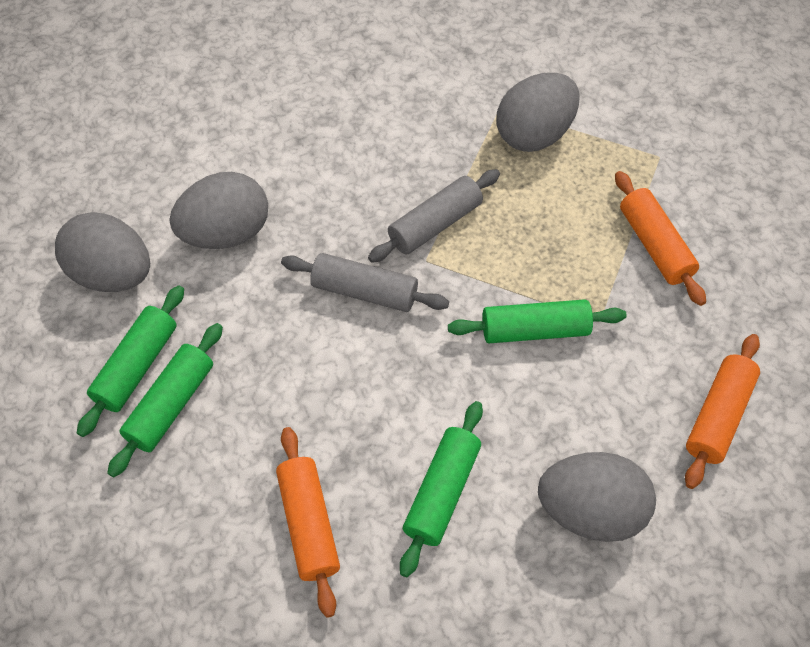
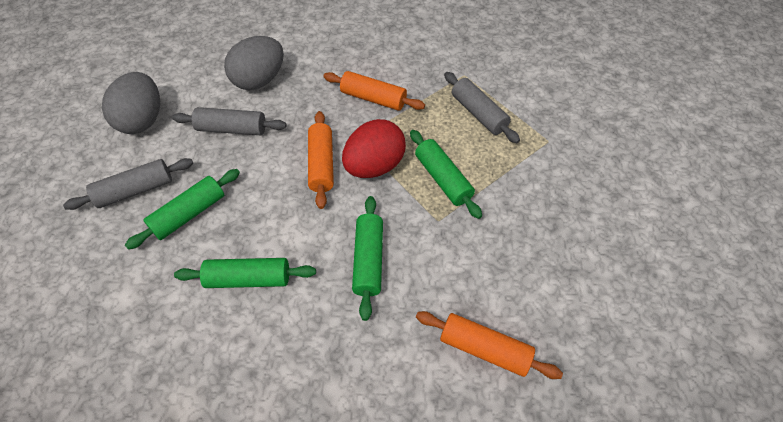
grey egg: [55,212,150,292] [169,172,268,249] [496,73,580,152] [538,452,656,542] = 4 -> [102,72,160,134] [224,36,284,90] = 2
grey rolling pin: [281,253,449,312] [368,169,500,263] = 2 -> [63,158,193,210] [172,107,287,135] [444,72,520,143] = 3
red egg: none = 0 -> [342,119,406,178] = 1

